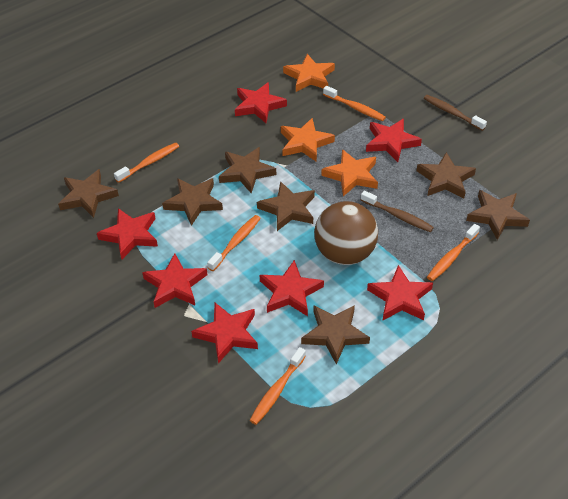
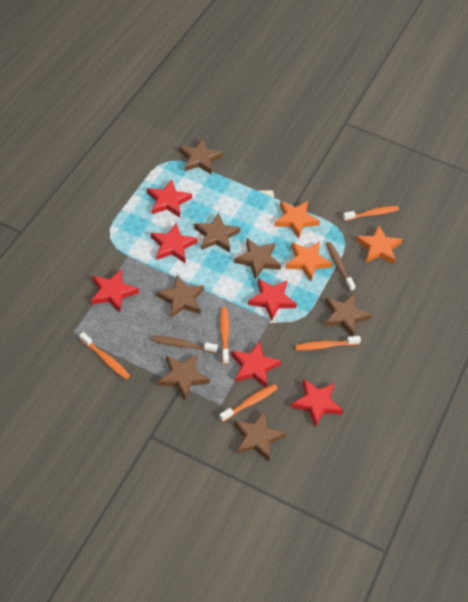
brown ball: [314,201,378,265] = 1 -> none = 0
red star: [97,208,158,259] [142,253,207,308] [191,303,258,364] [235,82,287,123] [260,260,324,316] [366,119,422,162] [367,265,433,320] = 7 -> [91,269,139,312] [147,179,192,218] [151,223,198,263] [231,341,281,388] [248,278,297,321] [291,379,343,427] = 6

